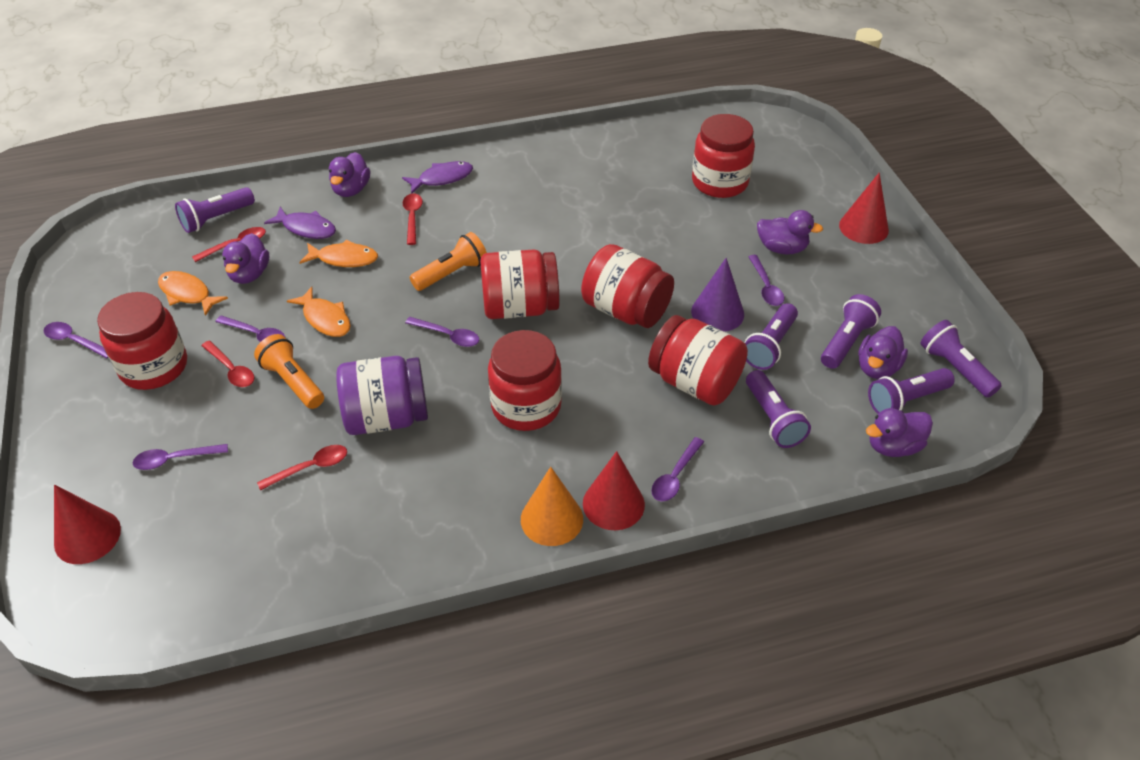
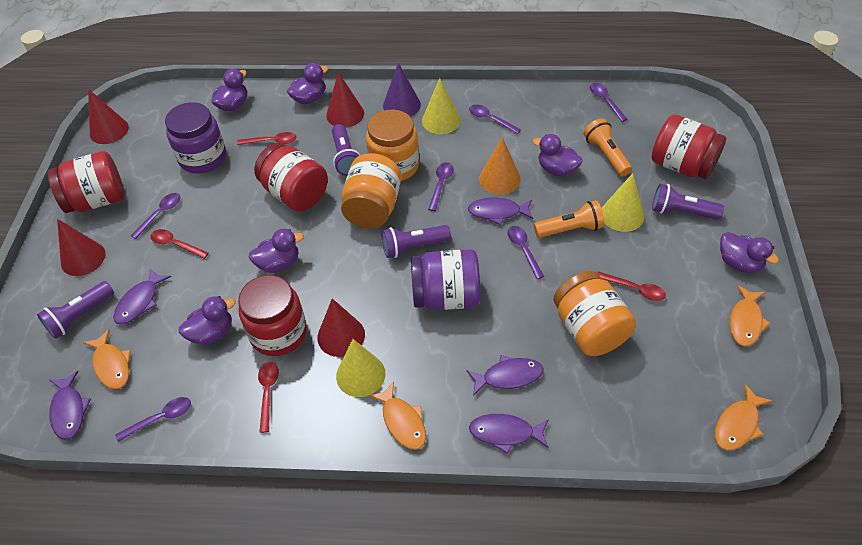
orange fish: [158,271,228,316] [287,287,351,337] [300,239,378,267] = 3 -> [83,329,131,389] [369,382,426,450] [715,384,772,451] [730,285,770,346] = 4
orange jar: none = 0 -> [341,153,402,228] [366,110,419,181] [553,271,636,356] = 3
purple duck: [222,233,269,284] [329,152,370,197] [757,210,823,254] [858,326,908,379] [866,408,933,457] = 5 -> [179,296,236,345] [211,69,247,111] [249,228,304,273] [287,63,328,104] [533,134,583,176] [720,232,779,273] = 6
purple fish: [264,207,336,239] [402,161,473,194] = 2 -> [49,371,91,440] [113,268,171,324] [466,355,543,396] [468,197,533,225] [469,414,549,454] = 5
purple flashlight: [175,187,255,233] [745,303,798,370] [746,370,811,448] [821,294,881,369] [868,368,955,414] [920,320,1002,398] = 6 -> [37,281,114,339] [332,124,360,176] [382,225,451,258] [652,184,724,220] = 4
purple jar: [336,356,428,435] = 1 -> [165,102,226,174] [411,249,480,310] = 2
red cone: [54,485,121,564] [583,451,645,530] [839,173,889,244] = 3 -> [57,219,105,276] [88,89,129,144] [318,299,365,357] [326,72,364,128] = 4
red jar: [97,292,187,390] [480,249,560,319] [488,330,562,431] [581,244,674,328] [648,315,748,406] [692,114,755,198] = 6 -> [48,151,125,213] [238,275,307,356] [254,143,328,211] [651,114,726,179] = 4
yellow cone: none = 0 -> [336,339,385,397] [422,78,460,134] [602,173,644,232] = 3

